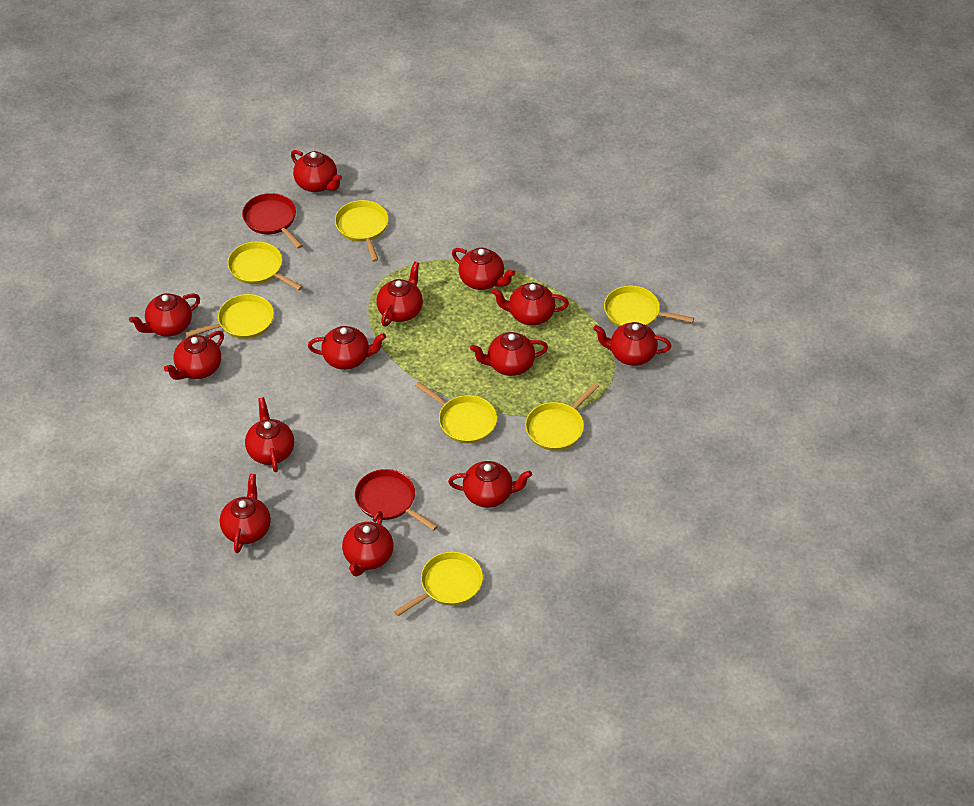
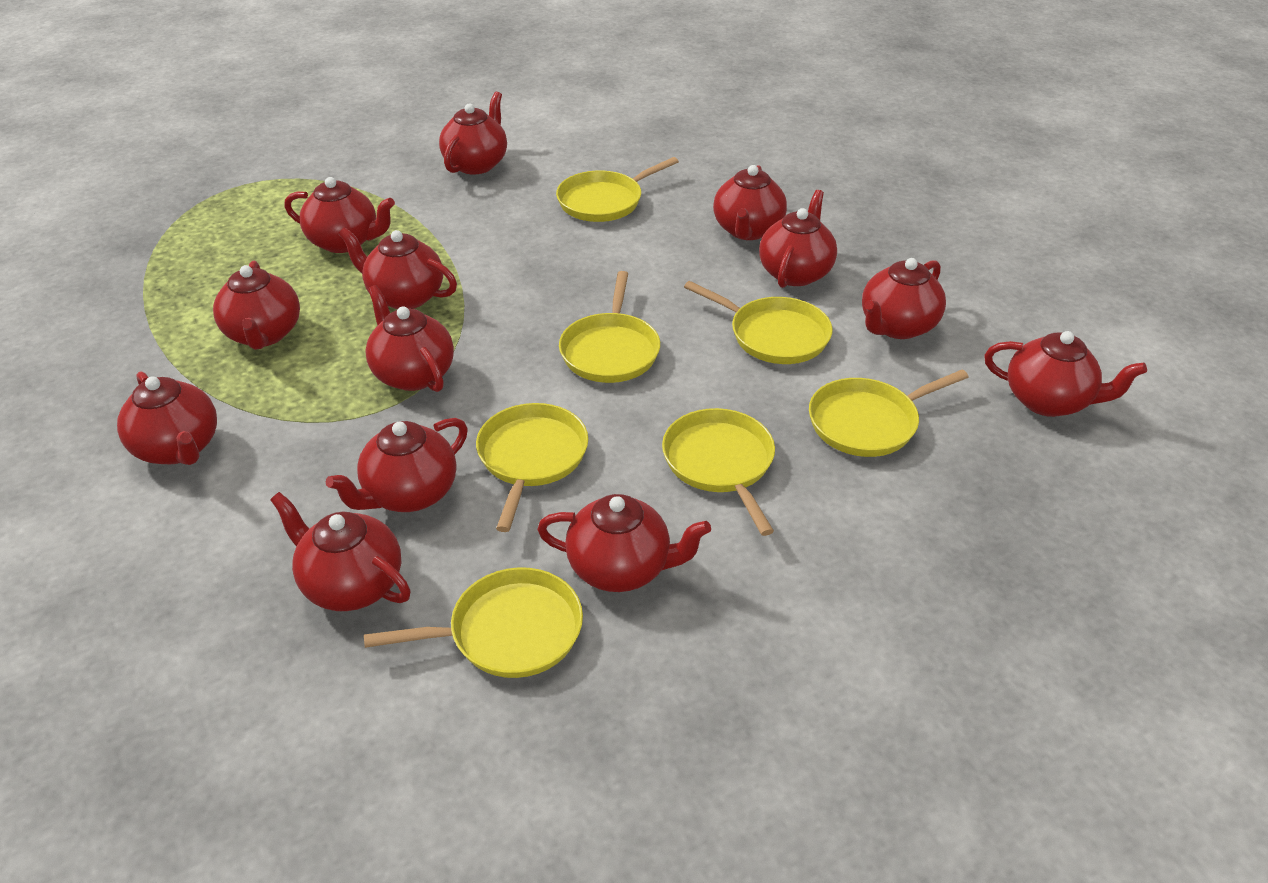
red pan: [242,193,303,249] [355,469,438,531] = 2 -> none = 0

